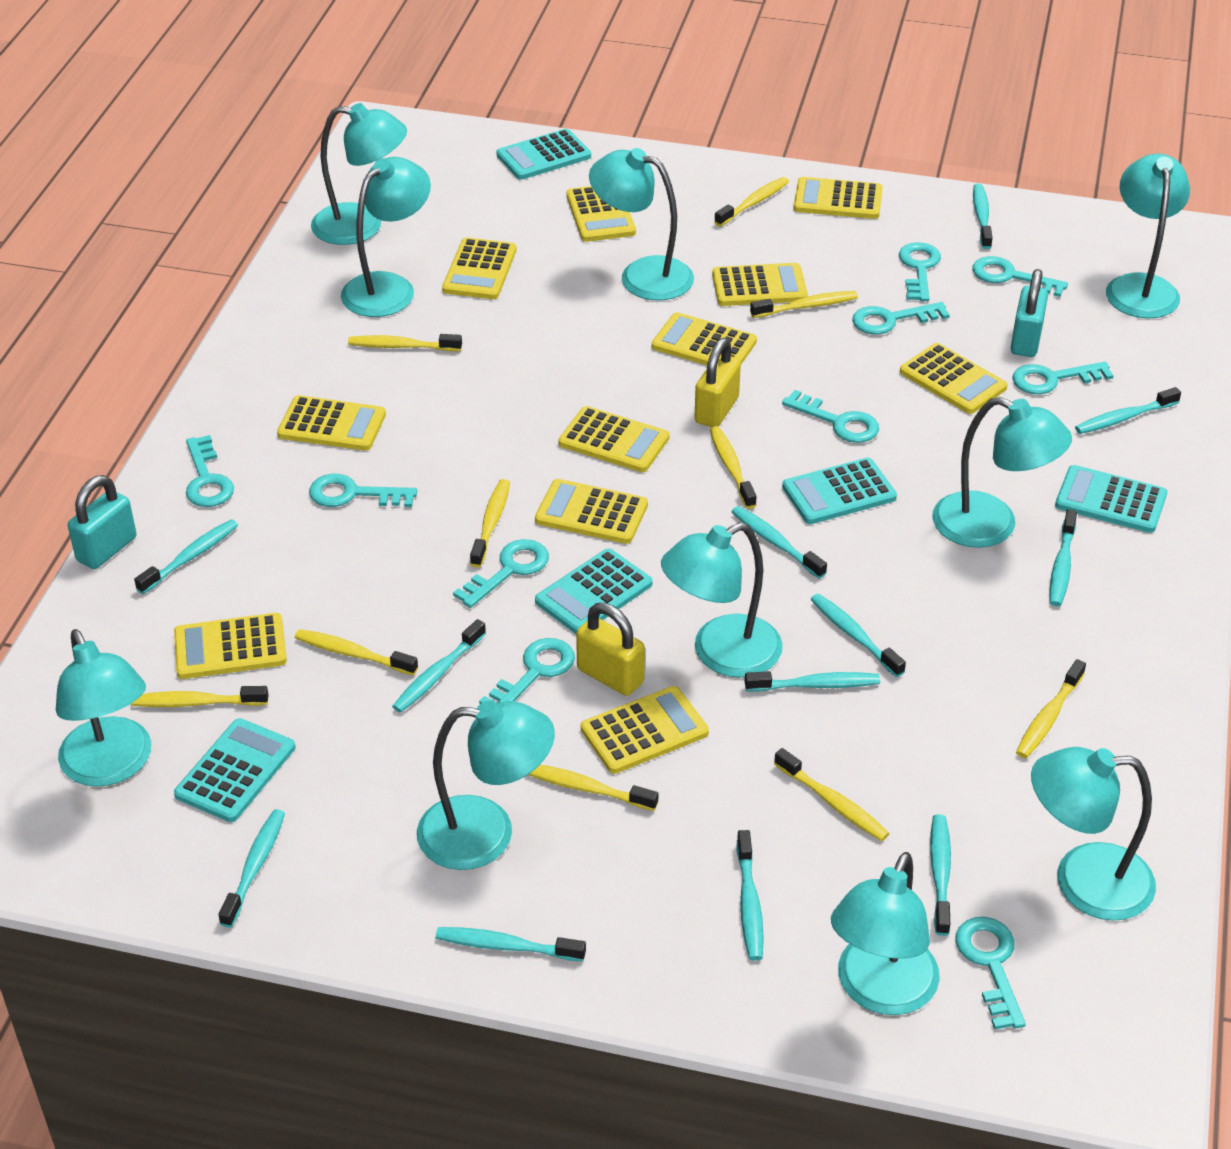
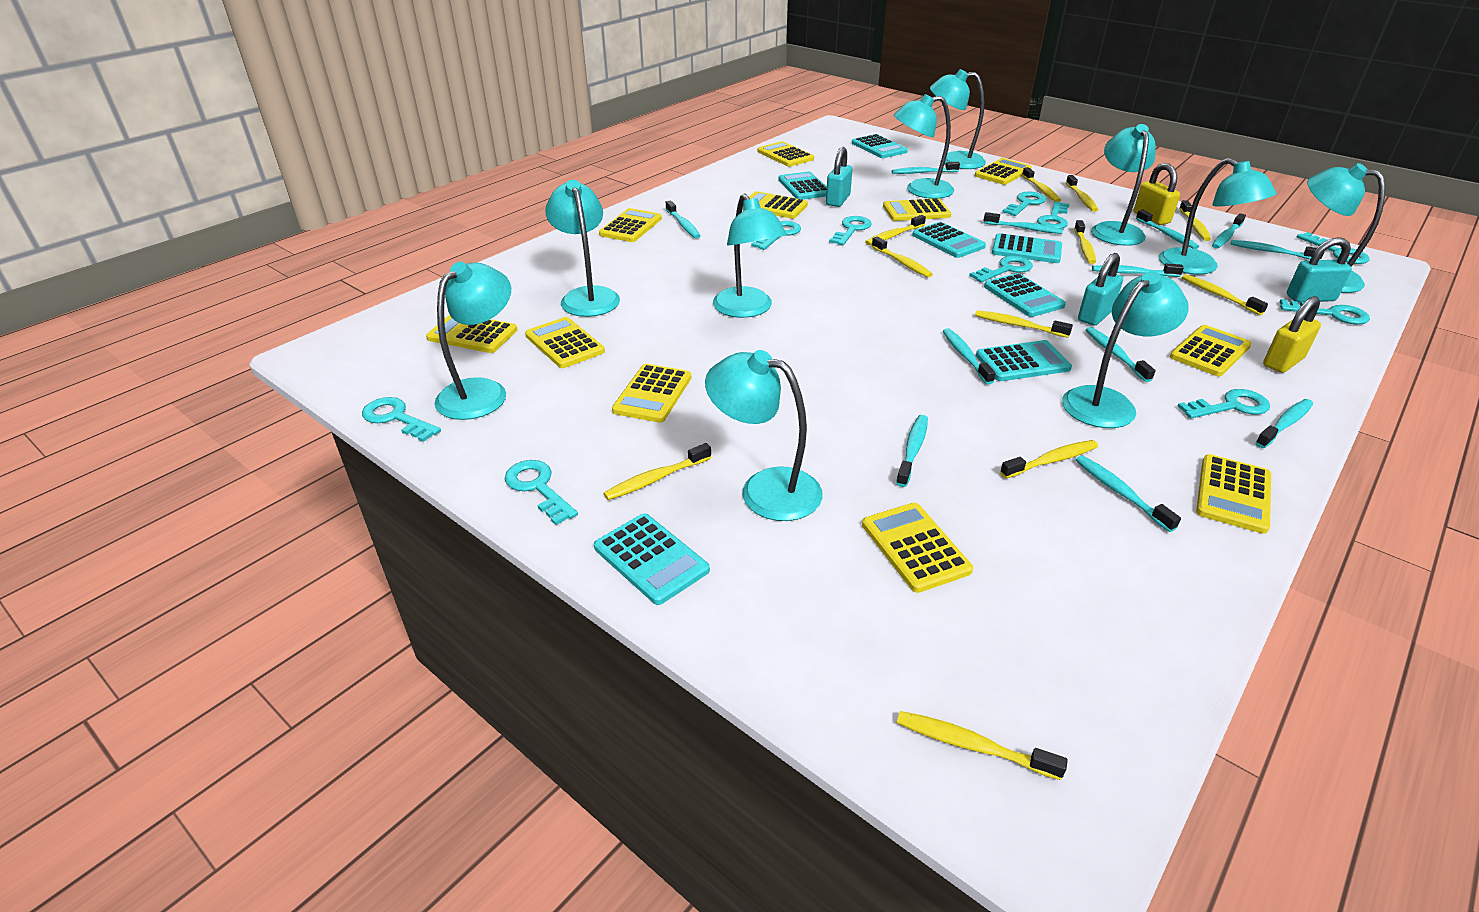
turquoise calculator: [174,718,295,822] [496,129,591,180] [535,548,652,634] [782,458,897,524] [1055,465,1167,533] = 5 -> [594,513,710,605] [778,172,827,200] [852,134,908,158] [912,222,986,258] [976,340,1072,381] [984,273,1066,317] [992,233,1062,263] = 7
turquoise padlock: [68,475,136,569] [1011,269,1048,357] = 2 -> [826,147,853,207] [1078,253,1123,326] [1287,237,1352,302] = 3
yellow toothbrush: [131,686,269,707] [295,629,418,675] [348,334,462,351] [470,479,510,567] [528,765,658,811] [710,426,757,509] [714,177,789,227] [750,291,858,318] [774,748,890,841] [1016,659,1086,758] = 10 -> [603,443,711,500] [865,215,926,245] [872,237,933,278] [897,711,1068,780] [975,310,1073,338] [1000,440,1098,478] [1022,167,1061,202] [1066,175,1098,212] [1074,220,1096,264] [1179,200,1211,241] [1182,274,1268,315] = 11

